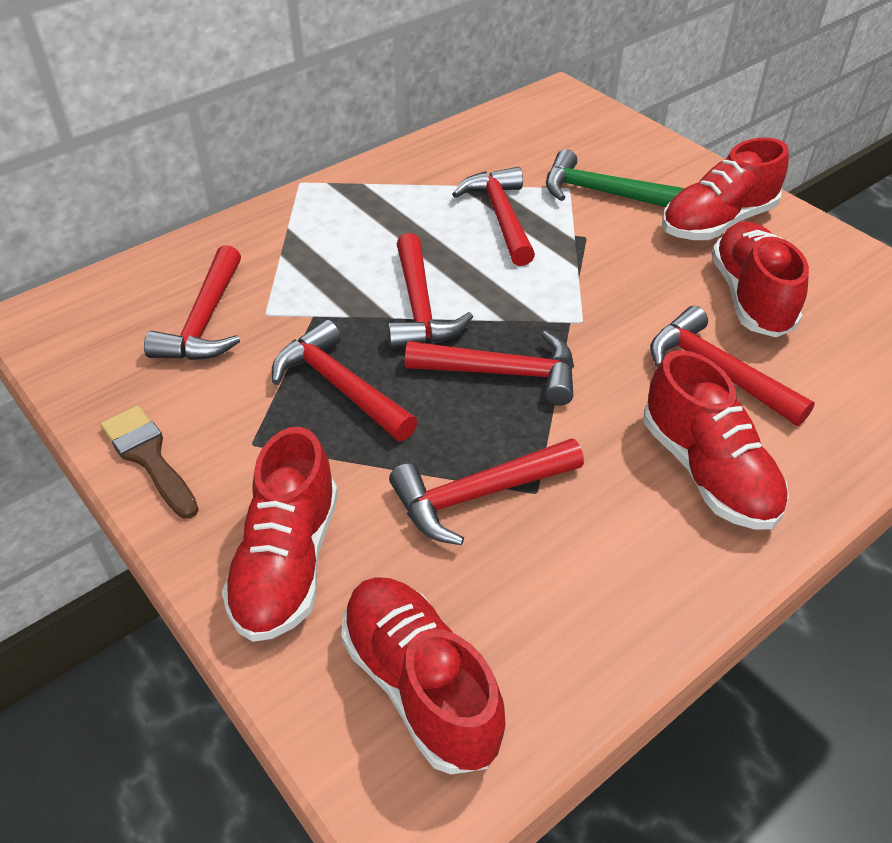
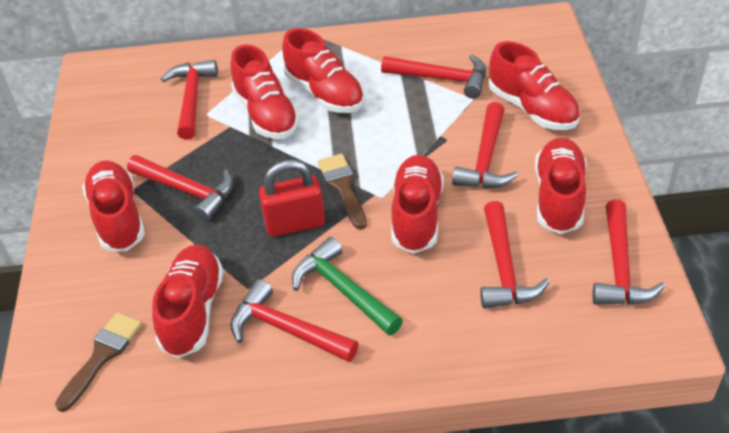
brown brush: [100,405,199,519] = 1 -> [55,312,142,412] [318,154,367,229] = 2
red padlock: none = 0 -> [259,160,325,237] = 1
red shoe: [222,427,338,642] [341,577,505,774] [643,350,789,530] [662,138,789,240] [712,221,809,337] = 5 -> [82,160,145,251] [152,245,224,358] [230,45,300,139] [282,28,365,113] [391,155,444,254] [489,41,580,130] [535,137,586,234] = 7

